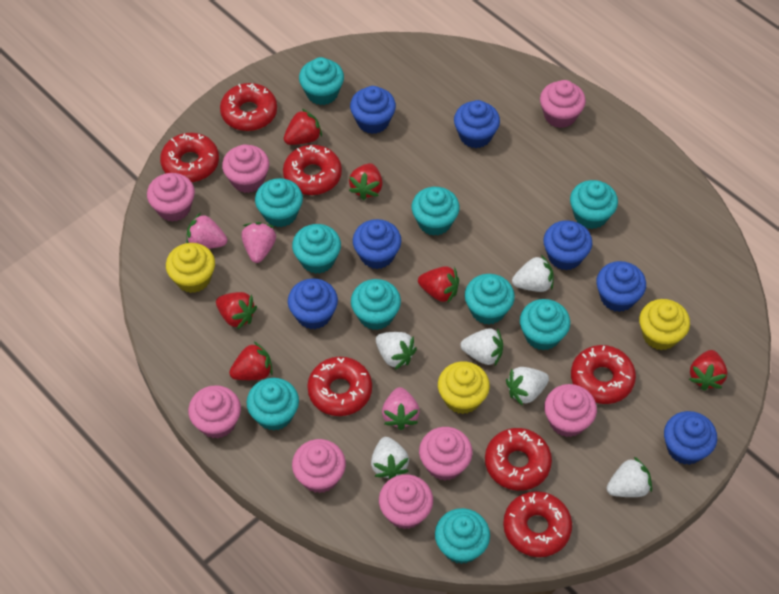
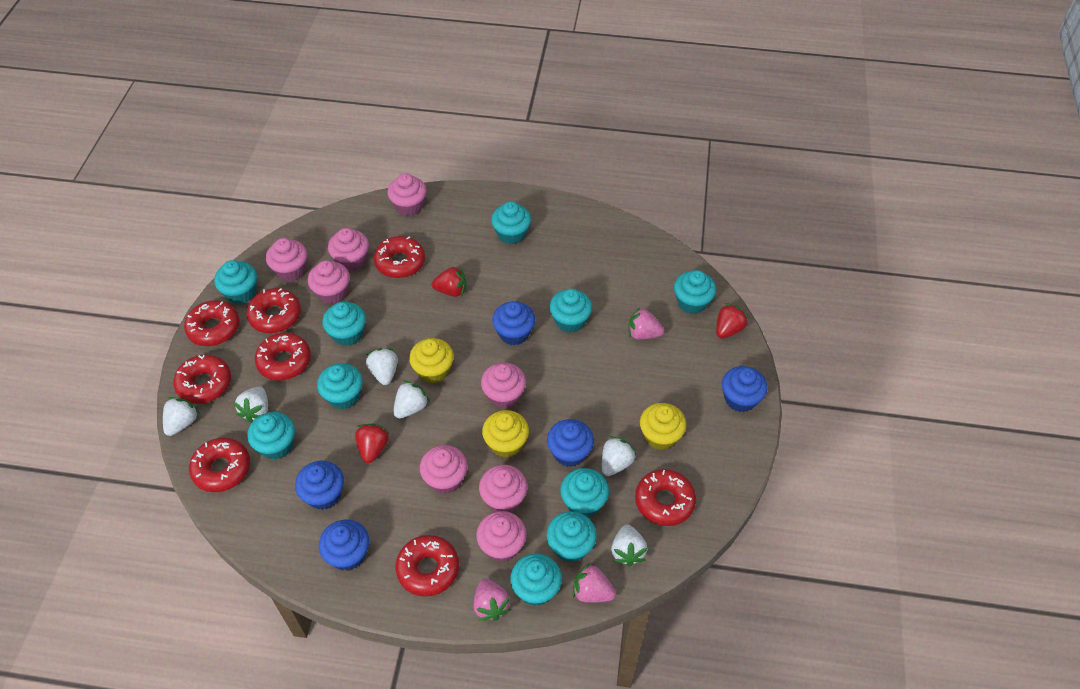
blue cupcake: [288,278,338,329] [350,86,396,134] [353,219,401,269] [454,100,500,148] [543,220,592,270] [596,261,646,312] [664,411,717,465] = 7 -> [295,461,344,510] [319,520,369,571] [492,301,535,346] [547,419,594,467] [722,366,767,412] = 5
red donut: [160,133,219,182] [220,83,277,131] [283,145,342,195] [307,357,372,416] [485,428,552,491] [503,491,572,557] [571,345,636,404] = 7 -> [173,354,231,404] [184,300,240,346] [189,438,250,492] [246,288,301,333] [255,333,311,380] [374,236,425,278] [395,535,459,597] [635,469,696,526] = 8
red strawberry: [216,292,257,330] [229,342,273,380] [284,109,322,145] [349,163,383,200] [418,266,459,304] [689,350,727,391] = 6 -> [355,424,389,463] [432,266,466,297] [716,303,748,339] = 3

